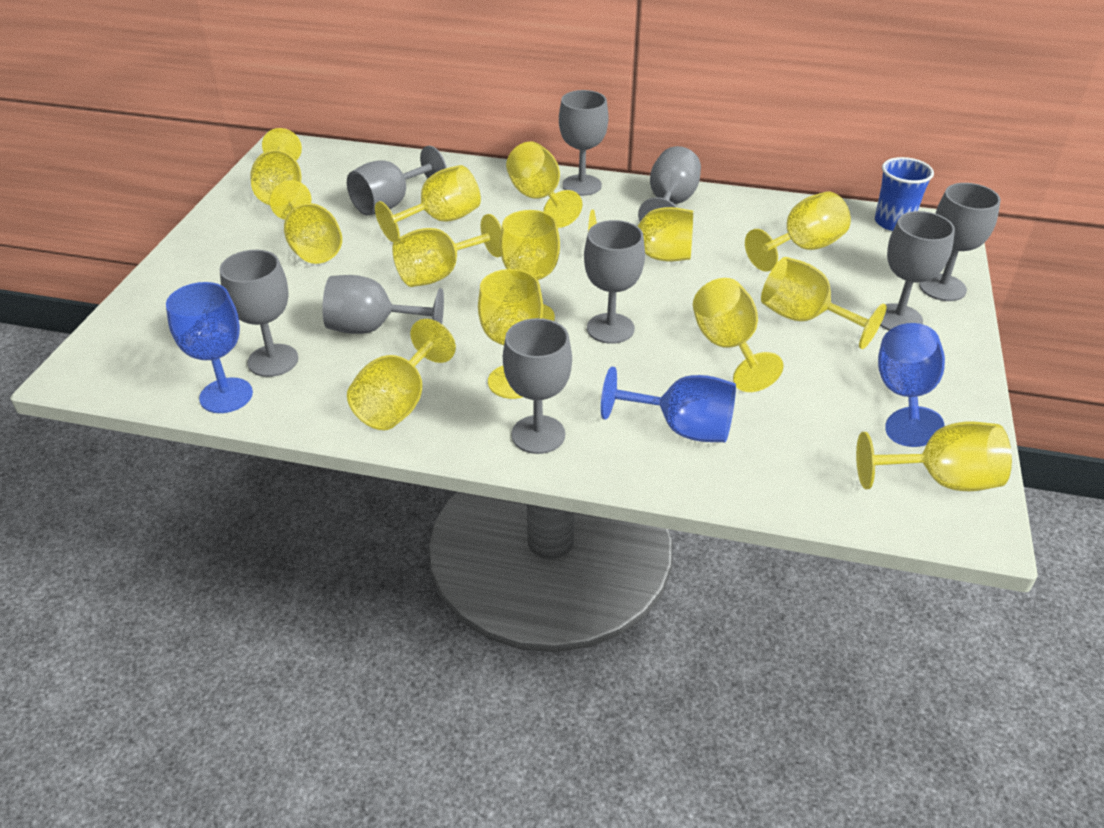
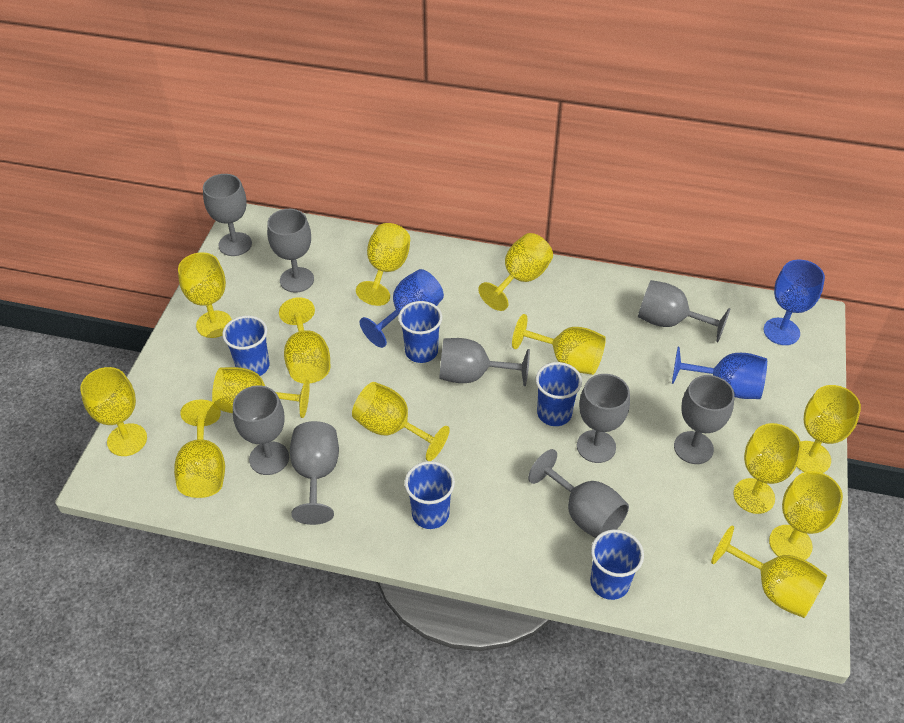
blue cup: [875,157,934,231] = 1 -> [222,315,270,376] [398,301,442,363] [404,461,455,529] [535,362,582,426] [590,529,644,600] = 5

